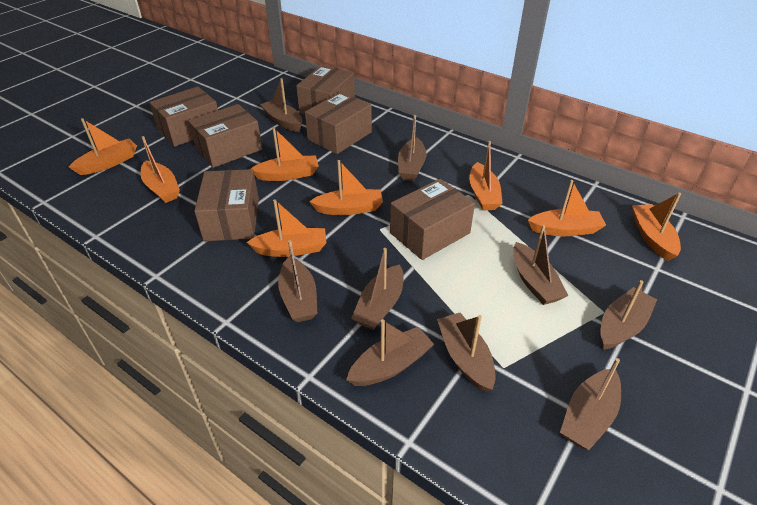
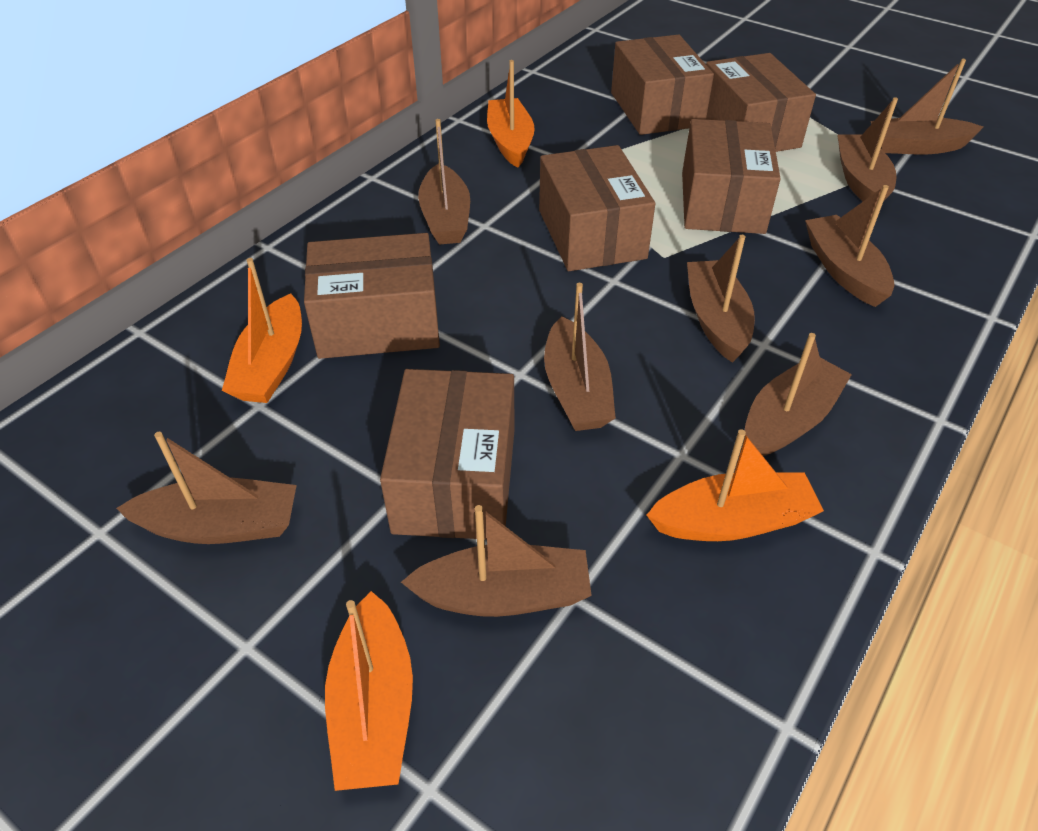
orange boat: [69,118,137,175] [141,136,180,203] [246,199,326,257] [251,128,319,181] [309,160,383,215] [469,141,503,211] [528,180,606,236] [632,192,681,261] = 8 -> [222,258,302,403] [325,591,413,791] [487,60,535,168] [647,429,824,541] = 4

